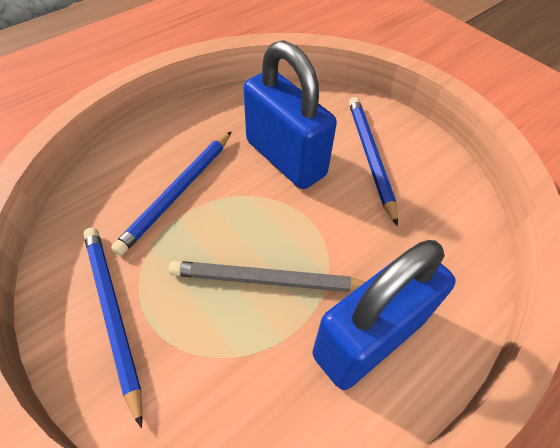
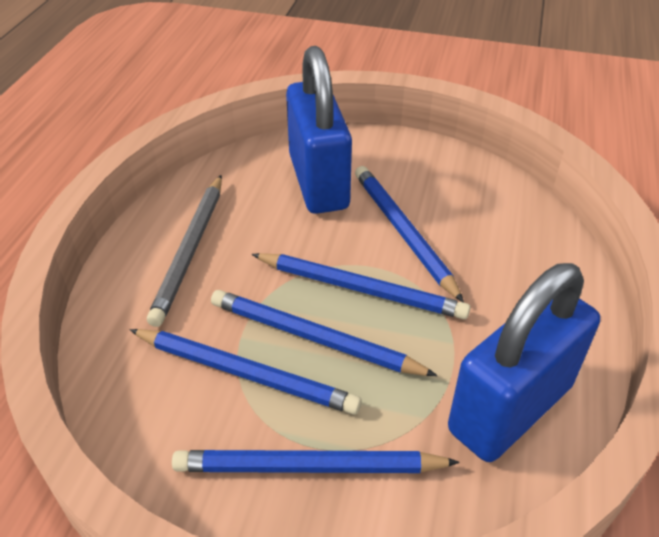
blue pencil: [83,227,143,428] [111,131,232,256] [349,97,398,226] = 3 -> [129,329,362,415] [172,450,460,473] [211,290,438,376] [251,253,470,320] [355,166,464,302] = 5

